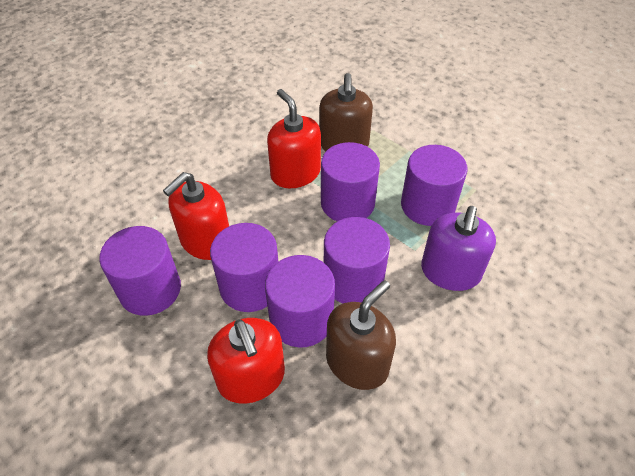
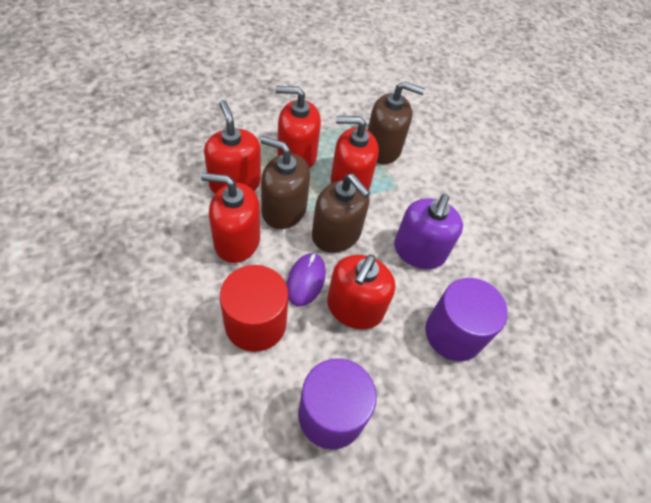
brown soap dispenser: [319,73,373,151] [326,280,396,390] = 2 -> [260,136,310,229] [312,174,370,253] [368,81,425,164] = 3
purple cylinder: [99,226,181,316] [210,223,278,312] [265,255,335,348] [321,142,380,221] [324,217,390,303] [401,145,467,226] = 6 -> [298,358,377,450] [425,278,508,361] = 2
purple mouse: none = 0 -> [286,253,326,306] = 1
red cylinder: none = 0 -> [220,265,289,352] = 1
red soap dispenser: [163,172,229,260] [207,318,285,404] [267,89,321,188] = 3 -> [201,173,260,263] [204,100,261,194] [275,86,321,169] [327,255,395,329] [331,116,379,191] = 5

